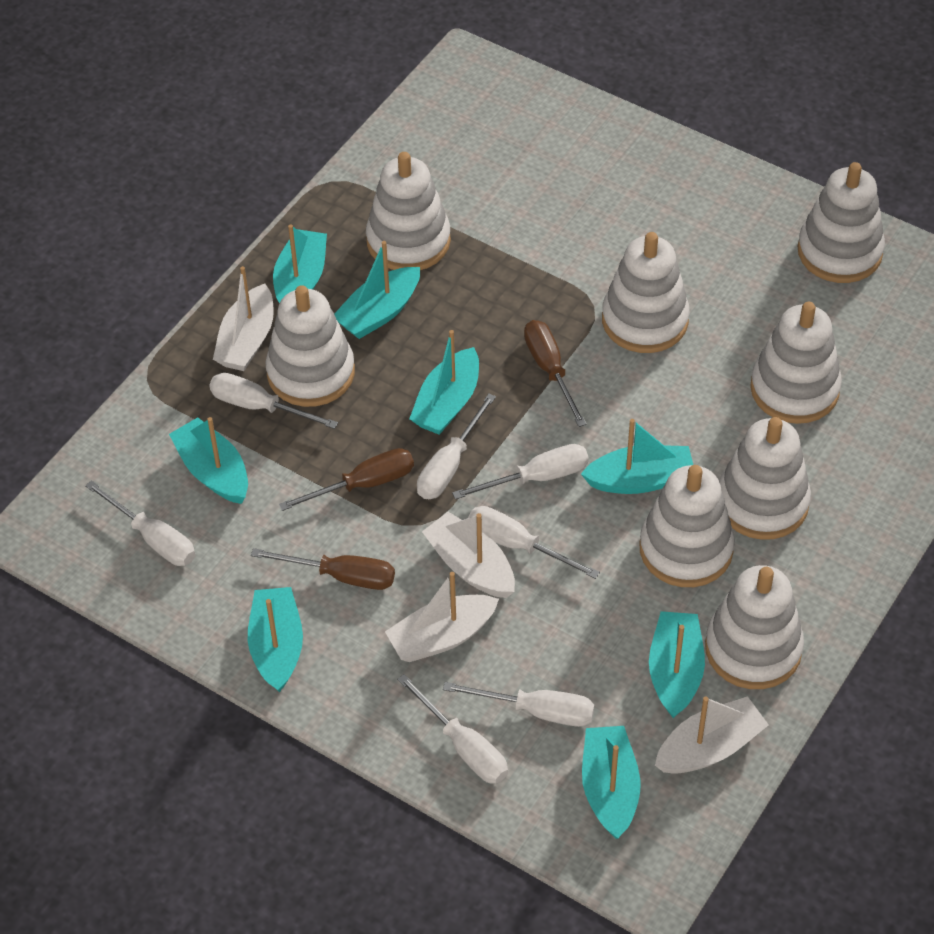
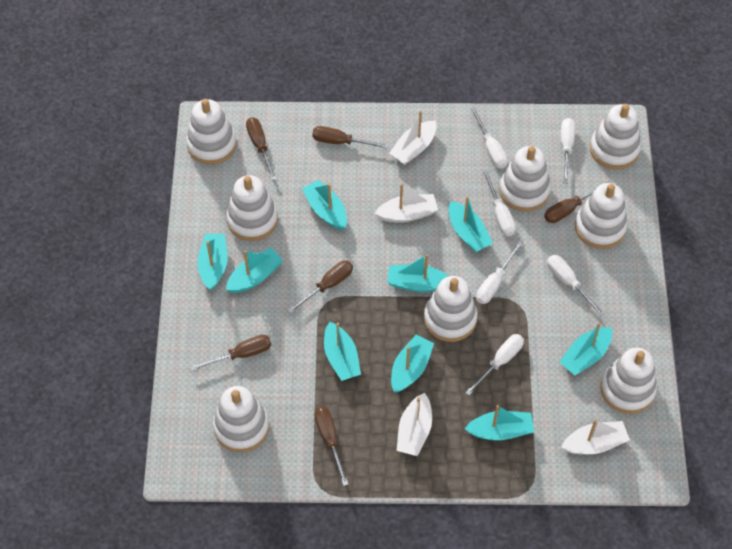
brown screwdriver: [251,548,395,590] [279,448,414,511] [524,320,587,427] = 3 -> [190,335,271,371] [246,117,277,180] [287,260,353,314] [312,126,388,148] [314,406,348,486] [544,181,610,223] = 6
turquoise boat: [169,417,248,504] [248,587,303,693] [273,224,327,303] [334,241,420,339] [409,330,479,435] [581,419,693,494] [582,726,640,839] [649,611,705,718] = 8 -> [197,234,228,290] [226,247,284,293] [302,180,347,230] [324,321,361,381] [387,254,449,292] [391,335,434,393] [449,196,493,252] [465,405,534,440] [560,322,612,375] = 9
white screwdriver: [85,480,195,566] [209,373,338,429] [397,674,508,784] [417,394,496,499] [443,682,595,727] [452,444,589,499] [468,506,600,579] = 7 -> [465,334,524,395] [470,107,508,169] [476,241,523,304] [483,170,516,236] [547,255,605,317] [560,118,575,184] = 6

